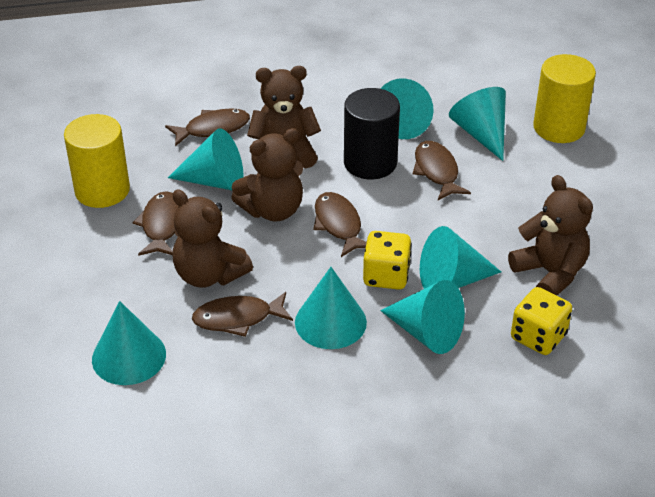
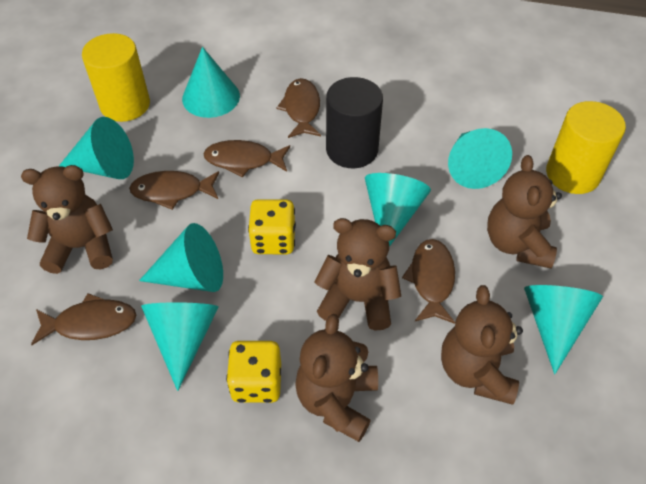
brown teddy bear: [172,189,253,288] [231,128,303,222] [247,66,321,168] [508,175,593,296] = 4 -> [21,165,113,274] [295,314,378,442] [314,218,401,331] [441,285,523,405] [487,155,562,269] = 5

